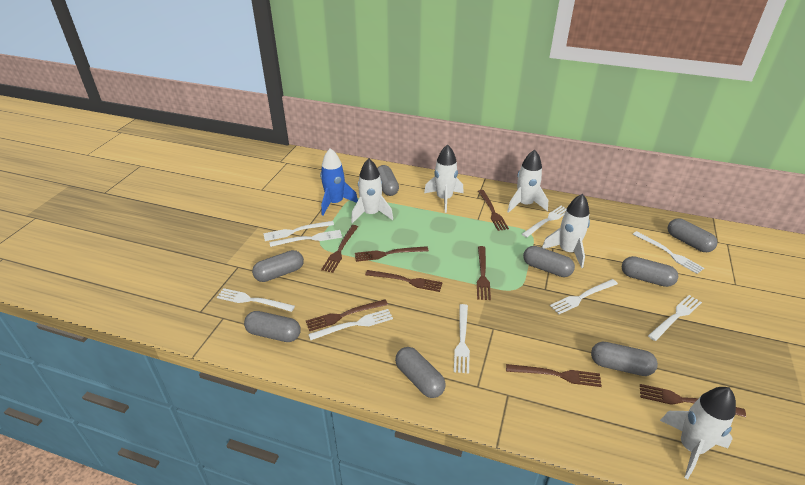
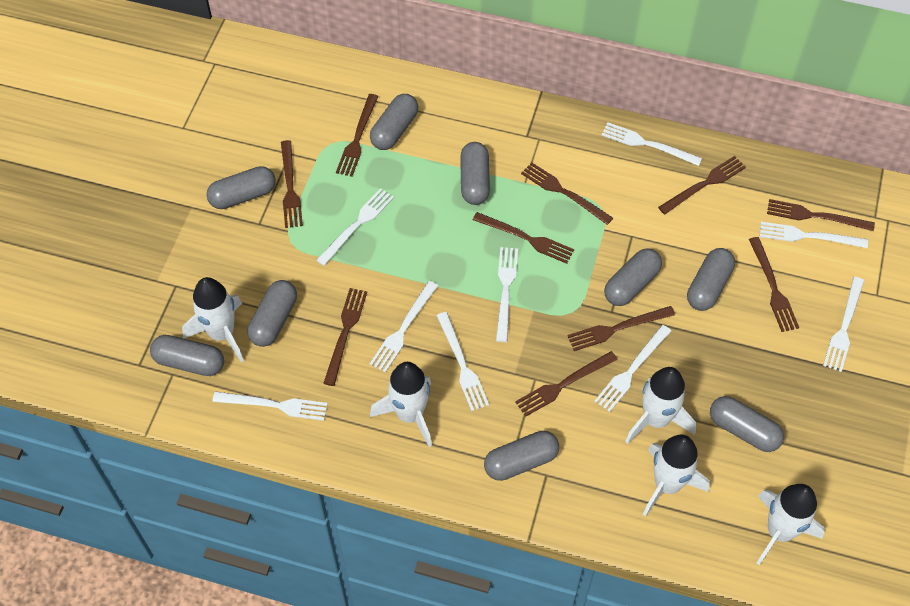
blue rocket: [320,148,358,215] = 1 -> none = 0
brown fork: [306,299,388,331] [321,225,358,273] [355,246,429,262] [365,270,443,292] [477,246,491,300] [478,190,509,231] [506,364,602,387] [640,384,746,417] = 8 -> [281,140,303,228] [323,288,367,386] [336,94,378,177] [473,212,574,264] [515,351,618,417] [521,162,613,225] [567,306,675,351] [658,156,746,214] [749,237,799,332] [767,199,875,231] = 10
grey capsule: [244,311,301,342] [252,250,304,282] [377,165,399,196] [395,347,446,398] [523,246,575,277] [591,342,658,376] [622,256,678,287] [668,218,717,252] = 8 -> [150,335,224,376] [207,166,276,209] [248,280,297,347] [370,94,418,150] [460,142,490,205] [484,431,559,481] [604,249,662,306] [687,248,735,311] [710,396,784,452] = 9

